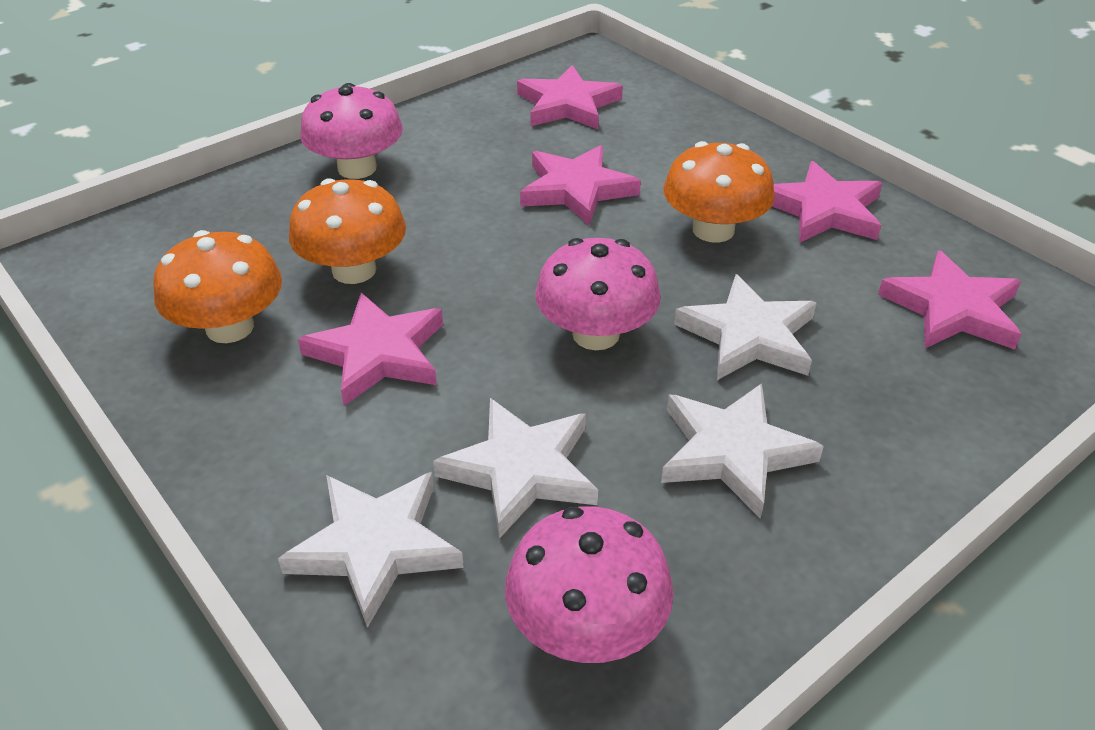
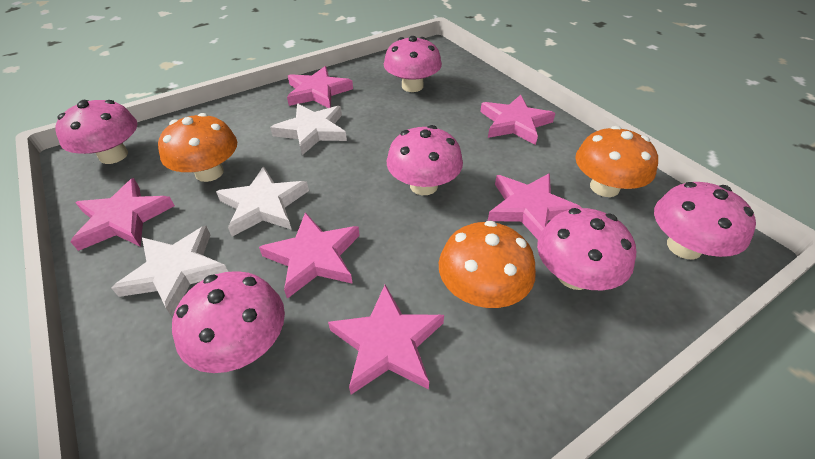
pink mushroom: [300,83,403,179] [505,506,674,663] [535,238,661,350] = 3 -> [55,100,137,164] [172,271,285,373] [384,36,442,92] [387,125,463,195] [537,208,636,290] [654,182,756,259] = 6
pink star: [298,293,443,406] [517,65,623,129] [520,145,641,225] [772,161,882,243] [878,250,1021,350] = 5 -> [70,178,175,251] [259,212,360,299] [287,66,353,108] [328,285,444,394] [480,94,555,145] [488,173,582,240] = 6
white star: [278,472,464,628] [433,398,598,539] [661,383,824,519] [674,274,817,380] = 4 -> [112,226,228,316] [216,166,309,237] [270,104,347,155] = 3

